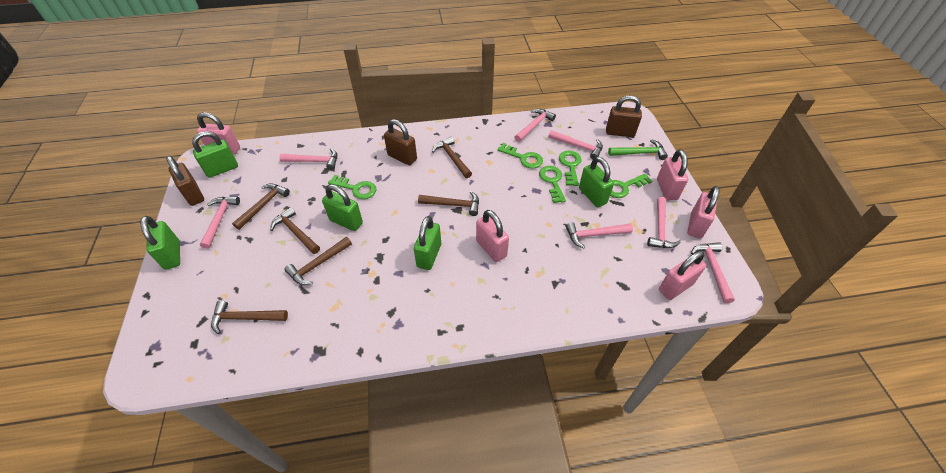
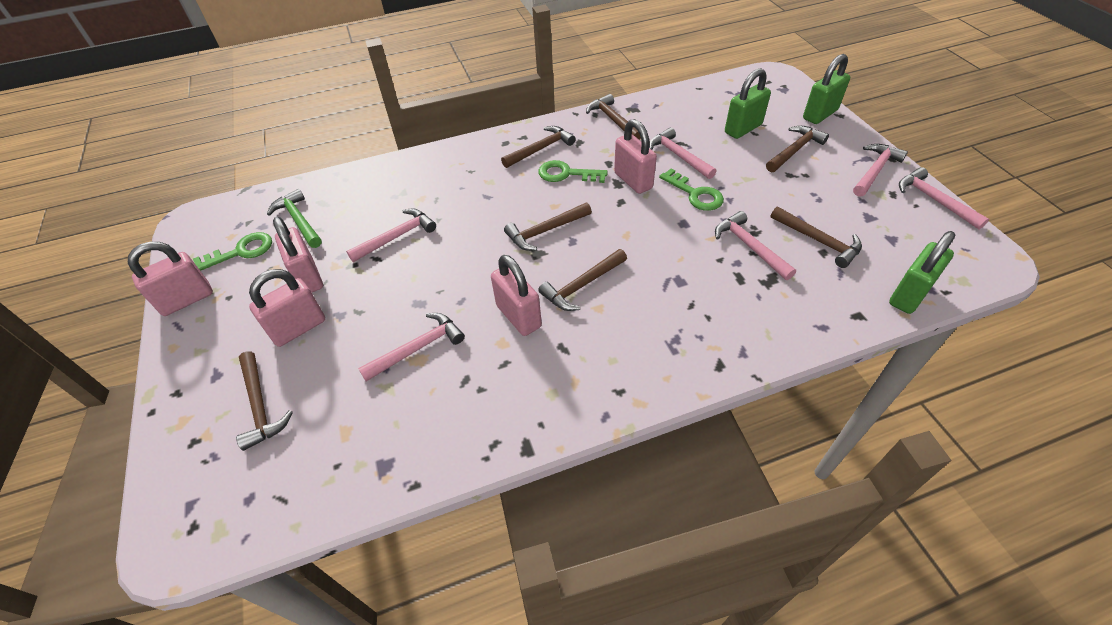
brown hammer: [211,300,288,334] [232,183,290,230] [270,207,320,254] [284,237,352,285] [418,191,479,216] [432,136,472,178] = 6 -> [236,351,293,451] [501,126,576,168] [504,203,592,251] [538,249,627,311] [586,94,641,140] [766,126,829,172] [770,207,862,268] = 7
brown padlock: [166,156,204,206] [384,119,417,165] [606,95,642,137] = 3 -> none = 0
green key: [328,175,377,199] [497,143,543,169] [539,166,566,203] [559,151,582,186] [610,174,652,198] = 5 -> [193,232,272,271] [538,160,608,183] [659,168,724,211] = 3
green padlock: [140,216,180,270] [192,131,238,178] [322,184,363,231] [414,216,441,270] [579,156,614,207] = 5 -> [725,68,771,139] [803,54,850,124] [889,231,955,314] = 3
pink hammer: [200,196,240,249] [280,148,337,170] [515,109,556,142] [549,130,603,159] [566,222,633,248] [647,197,680,248] [691,242,735,303] = 7 -> [346,209,436,262] [358,313,465,382] [649,127,717,179] [715,211,796,280] [853,144,908,197] [899,167,989,229] = 6

